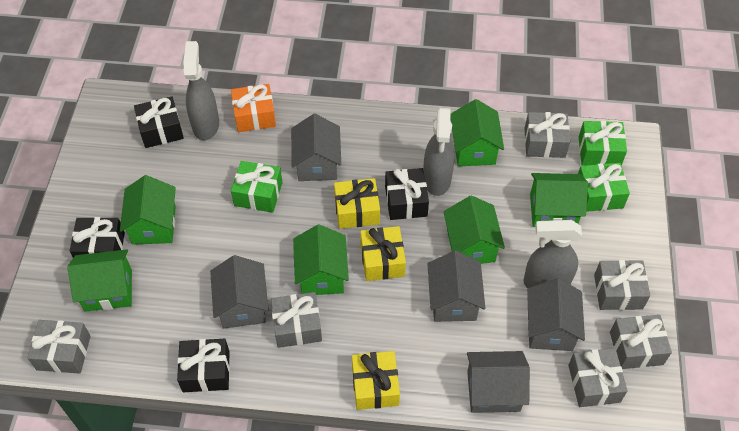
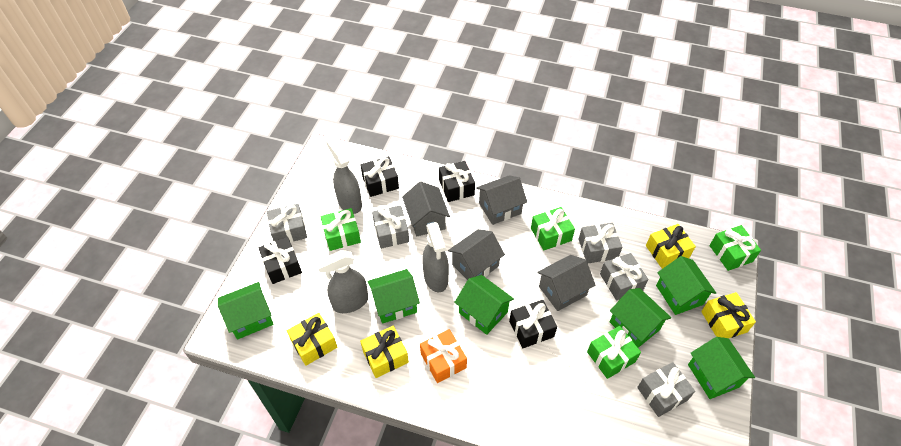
green gift: [231,161,283,213] [578,163,630,212] [579,121,627,166] = 3 -> [320,208,361,251] [531,207,575,250] [587,326,641,379] [709,225,761,271] = 4
grey gift: [27,320,91,374] [271,292,322,348] [525,112,570,158] [568,348,628,407] [594,260,650,310] [610,315,672,369] = 6 -> [267,204,307,243] [372,205,409,249] [578,223,622,263] [600,253,648,301] [637,362,695,417] = 5
grey house: [210,255,269,329] [291,114,341,181] [427,250,485,322] [467,351,530,413] [527,278,585,351] = 5 -> [402,181,450,236] [448,229,505,280] [476,175,527,225] [537,255,595,311] = 4
yellow gift: [334,178,380,229] [352,351,400,410] [360,226,406,281] = 3 -> [287,313,337,366] [360,326,409,378] [646,224,696,269] [701,292,756,338] = 4

